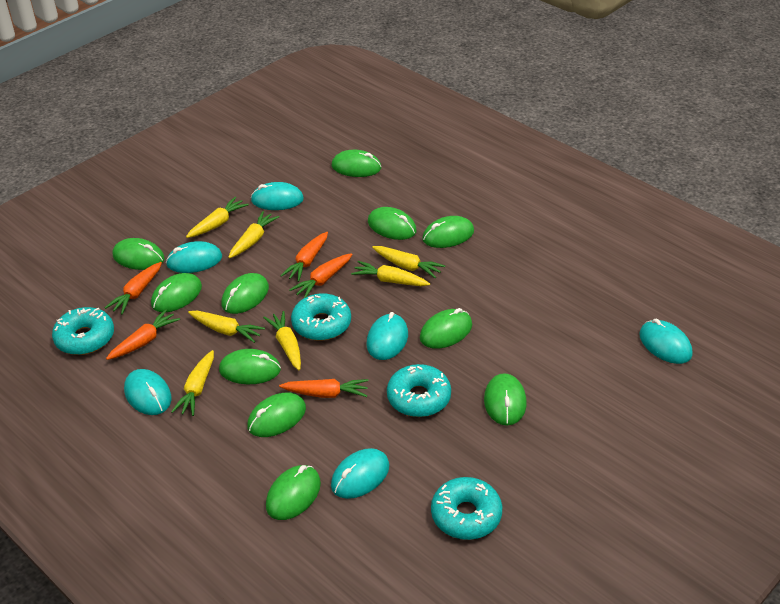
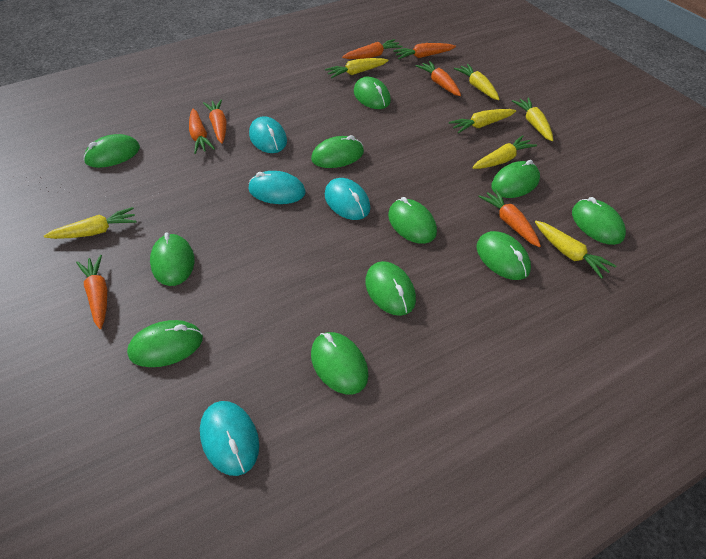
orange carrot: [105,262,162,314] [106,309,180,360] [279,379,368,398] [280,232,328,282] [289,253,352,298] = 5 -> [76,255,107,329] [189,109,215,154] [203,99,226,143] [342,39,403,59] [393,43,456,59] [416,61,461,96] [478,189,541,247] = 7
turquoise donut: [52,307,114,355] [291,293,351,341] [387,364,451,417] [431,477,502,540] = 4 -> none = 0
turquoise mouse: [124,369,171,415] [166,241,222,273] [251,182,304,210] [331,448,389,499] [366,312,408,360] [639,319,693,364] = 6 -> [200,401,259,476] [249,116,287,153] [249,171,306,204] [325,178,371,220] = 4

